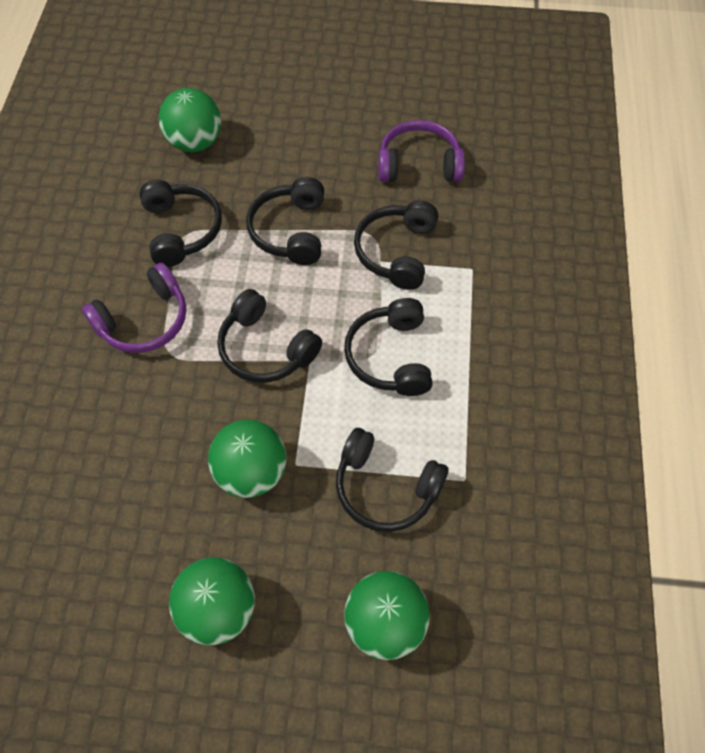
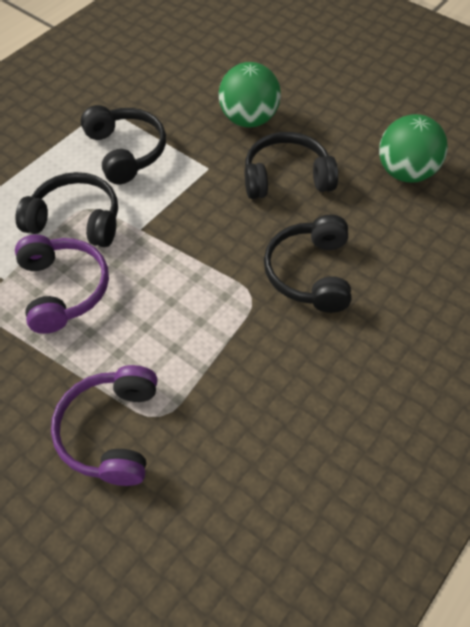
black headphones: [139,180,222,267] [217,289,322,383] [246,177,324,265] [336,428,449,532] [344,298,433,396] [354,201,438,290] = 6 -> [15,172,118,247] [81,105,166,184] [245,132,338,199] [264,215,351,313] = 4
green ball: [159,88,221,152] [169,557,255,645] [208,420,286,498] [344,571,430,660] = 4 -> [219,62,281,127] [379,114,448,183] = 2

